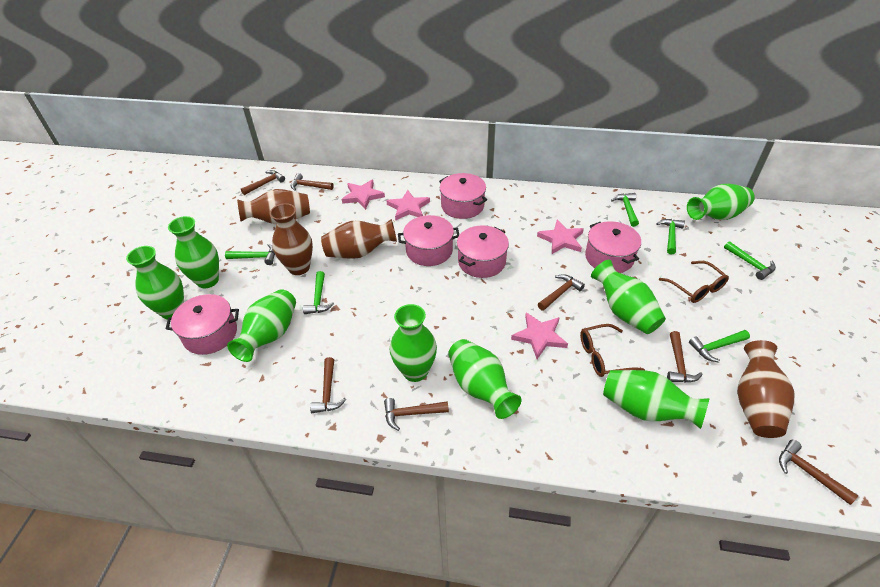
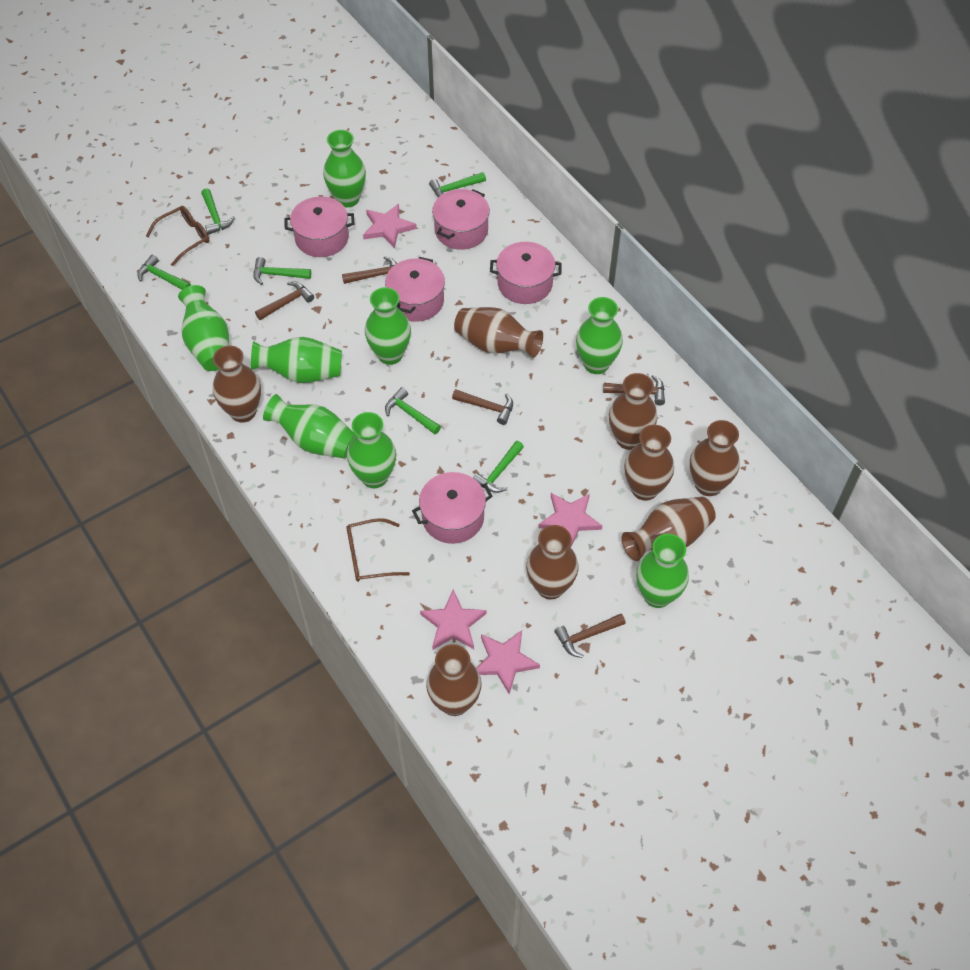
brown hammer: [241,170,285,195] [291,173,334,191] [310,357,346,413] [384,398,449,431] [538,274,585,311] [667,331,703,383] [779,440,858,505] = 7 -> [255,282,314,320] [342,256,397,284] [452,389,513,425] [555,614,626,658] [603,375,665,405] = 5
brown vase: [237,189,310,224] [270,203,313,275] [321,219,397,259] [737,340,794,438] = 4 -> [213,346,261,423] [426,644,482,716] [454,307,543,358] [526,525,578,599] [609,373,657,450] [622,497,716,561] [624,425,674,501] [690,420,740,496] = 8

